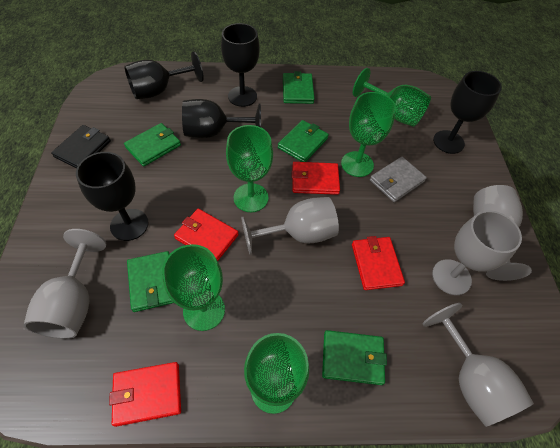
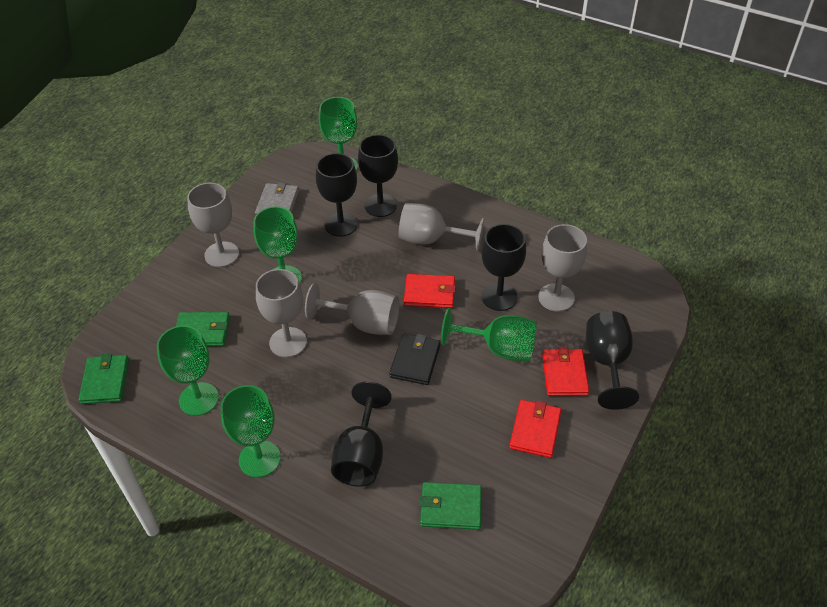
green wallet: [124,123,181,167] [127,251,174,312] [278,120,329,162] [283,71,315,104] [322,330,387,385] = 5 -> [79,353,129,404] [176,312,230,346] [420,482,482,530] = 3
red wallet: [109,362,181,427] [174,209,239,261] [292,162,340,195] [352,236,405,290] = 4 -> [404,274,456,308] [509,400,561,458] [542,347,589,396] = 3

